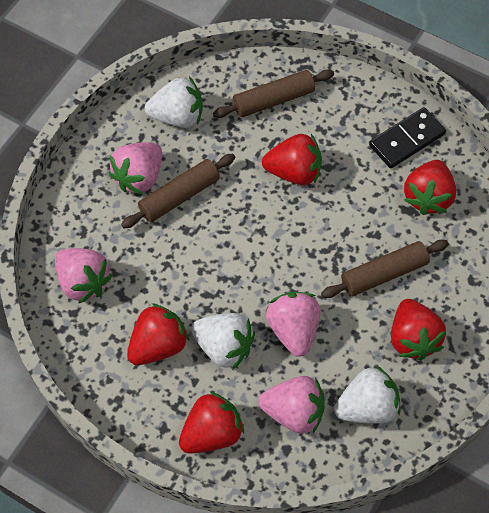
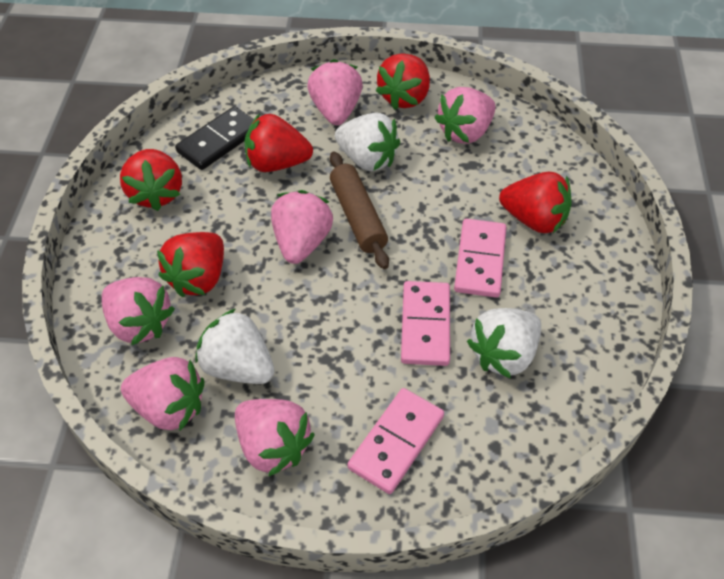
brown rolling pin: [121,154,235,228] [213,69,334,118] [321,240,449,298] = 3 -> [330,152,389,269] = 1
pink domino: none = 0 -> [348,388,444,494] [401,281,450,366] [454,219,507,298] = 3
pink strawberry: [55,248,113,304] [108,142,162,195] [258,376,325,434] [266,292,321,357] = 4 -> [102,277,175,346] [121,357,205,431] [235,399,315,477] [271,190,333,264] [307,59,363,125] [435,87,496,144] = 6

